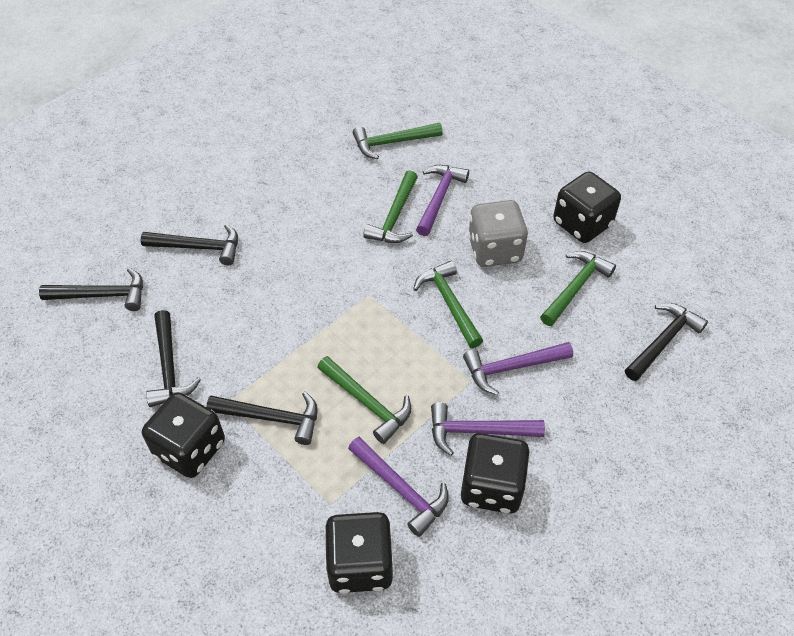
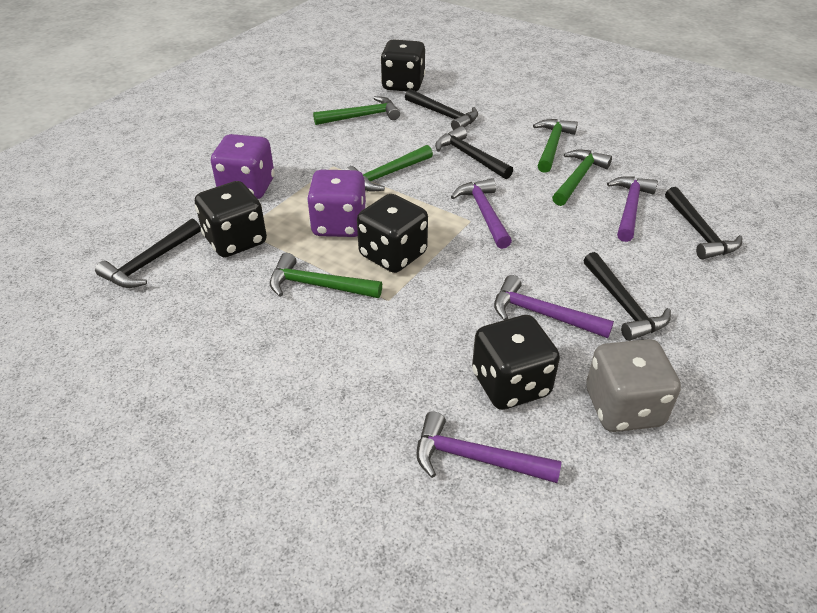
purple dice: none = 0 -> [211,134,275,199] [307,170,367,237] = 2

